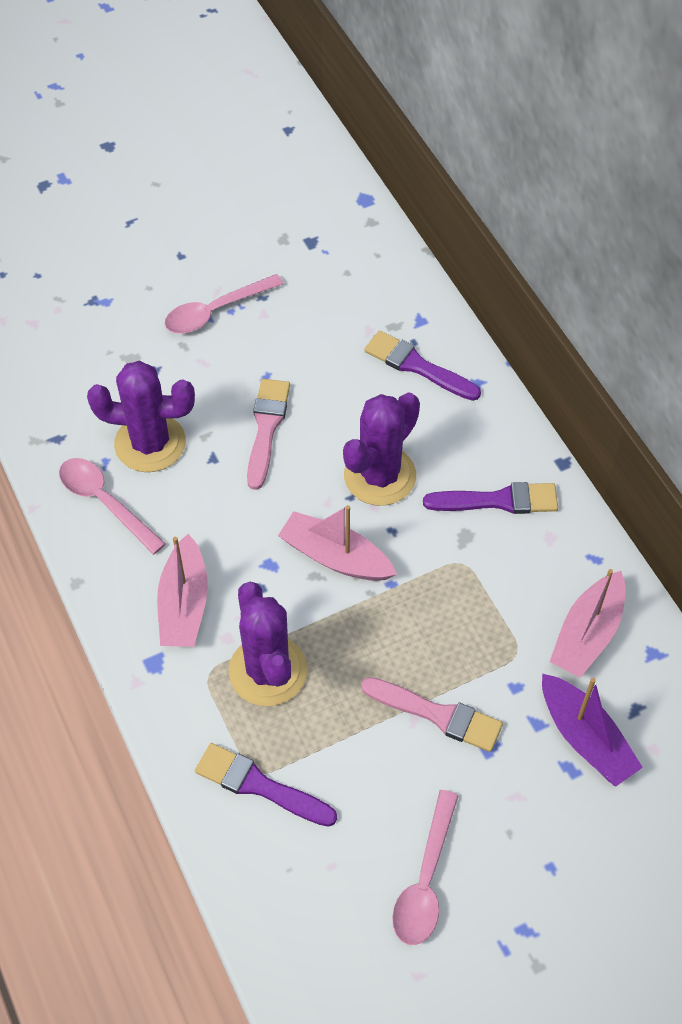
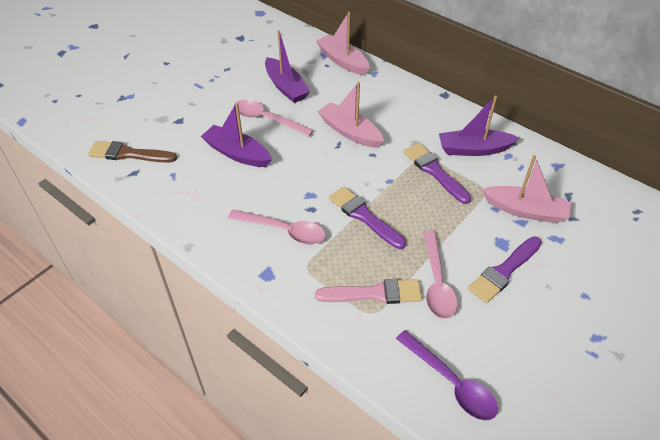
brown brush: none = 0 -> [88,141,177,163] = 1
pink brush: [247,379,290,490] [361,677,503,752] = 2 -> [315,279,422,304] = 1
purple boat: [542,674,643,787] = 1 -> [201,103,272,167] [265,30,311,103] [439,95,519,156] = 3
purple cactus: [87,361,195,472] [228,582,307,706] [343,393,420,506] = 3 -> none = 0
purple spoon: none = 0 -> [396,330,498,421] = 1

